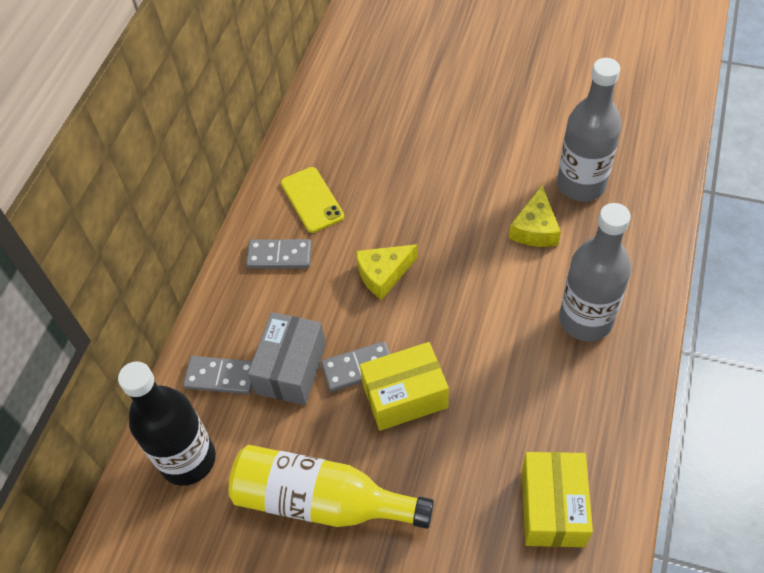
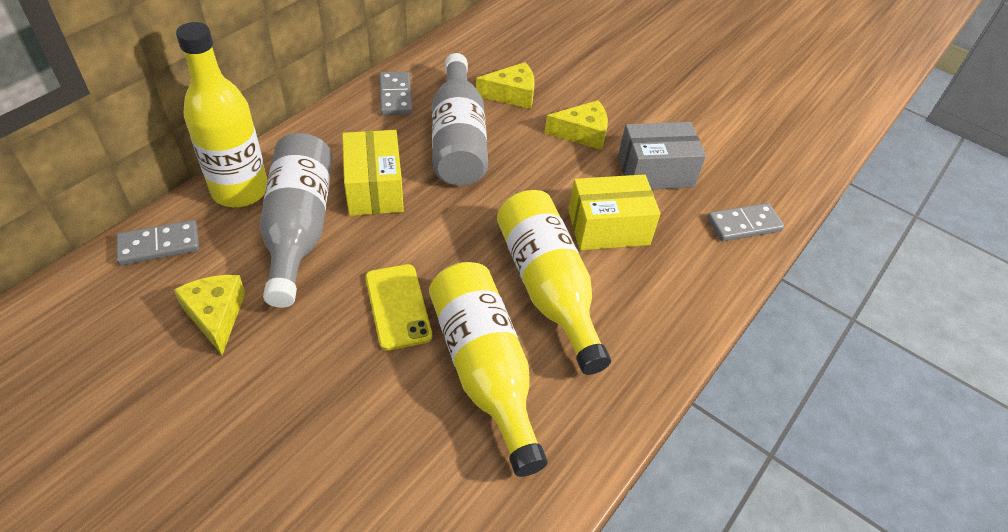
black bottle: [118,361,216,486] = 1 -> none = 0
yellow bottle: [229,445,434,529] = 1 -> [176,22,268,207] [429,262,548,477] [497,190,611,375] = 3
yellow cheese: [356,244,418,300] [509,185,561,247] = 2 -> [174,275,245,355] [476,62,535,109] [545,100,608,150] = 3

